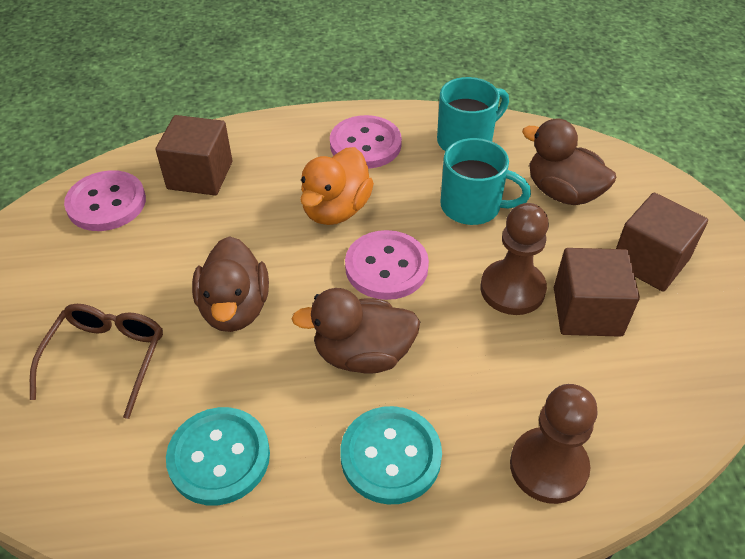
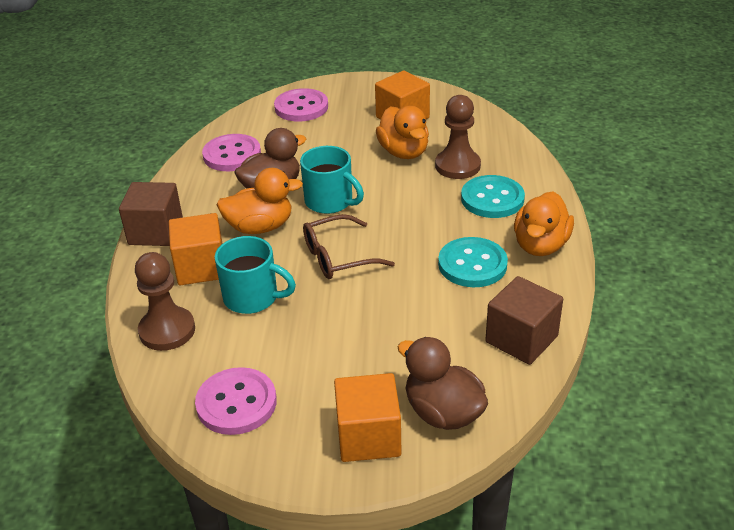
brown cube: [156,115,232,195] [554,248,640,337] [616,193,708,292] = 3 -> [119,182,183,246] [485,276,563,365] = 2
brown duck: [192,236,269,332] [292,288,420,374] [522,118,616,205] = 3 -> [234,128,306,189] [397,337,488,430] = 2
orange cube: none = 0 -> [169,213,223,285] [334,373,401,462] [375,70,430,120] = 3
orange duck: [300,147,374,225] = 1 -> [217,168,303,234] [376,106,429,159] [514,192,574,256] = 3

